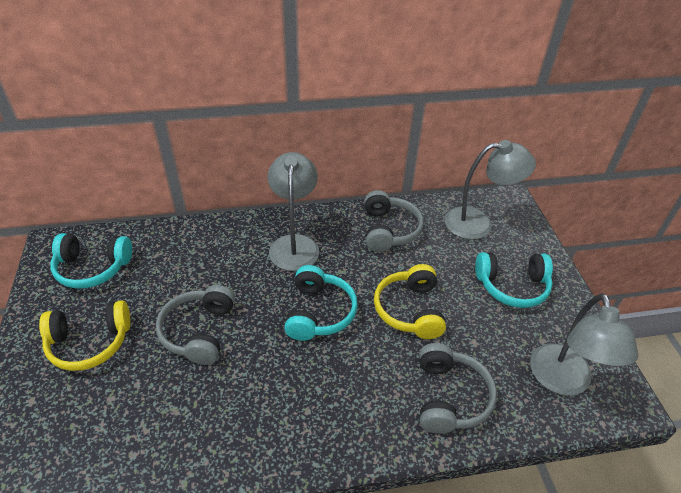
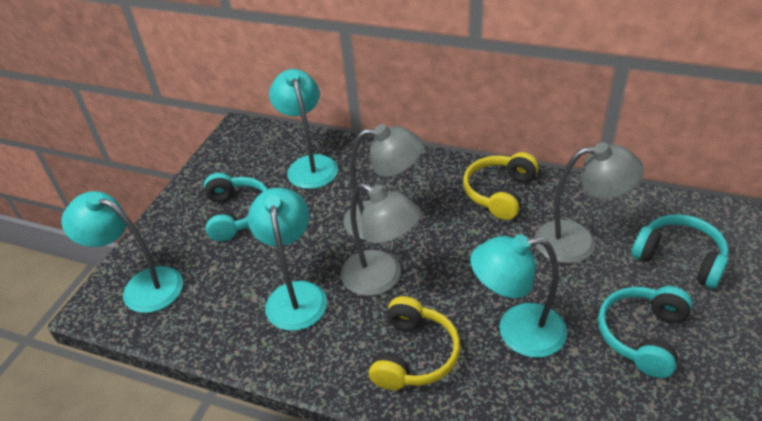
grey headphones: [156,285,235,365] [364,190,424,252] [420,343,497,434] = 3 -> none = 0
turquoise lamp: none = 0 -> [61,191,183,313] [248,188,327,331] [269,69,338,189] [470,234,567,358] = 4

